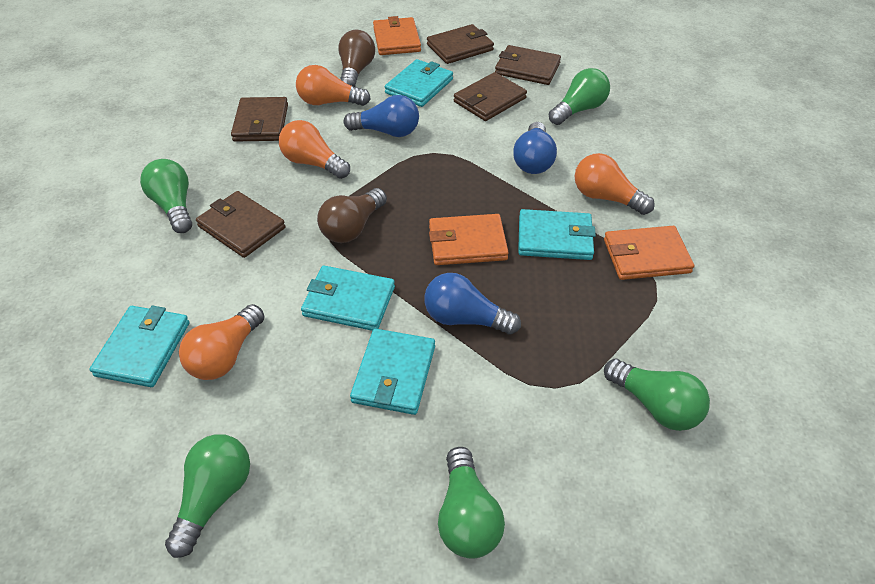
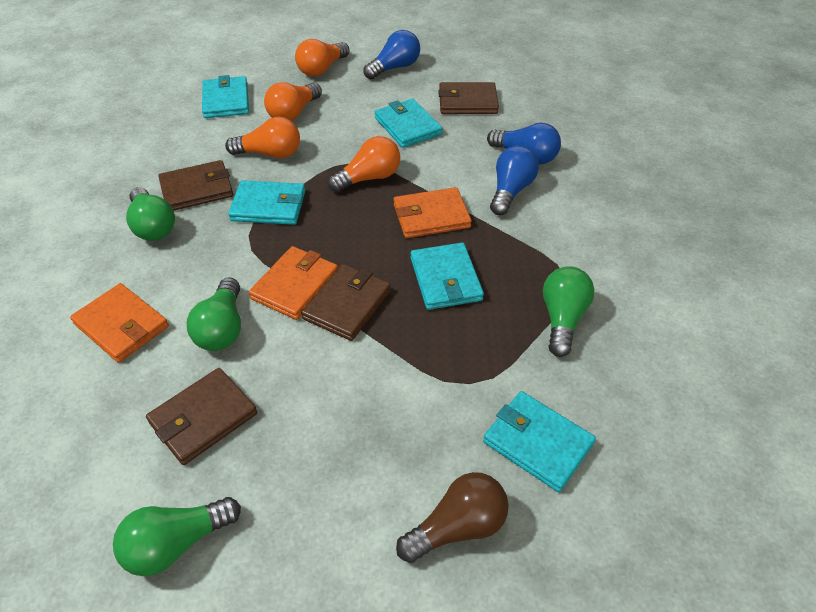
brown light bulb: [317,188,387,243] [338,30,375,87] = 2 -> [396,472,509,563] = 1
brown wallet: [196,191,286,258] [231,97,288,142] [427,24,494,64] [454,72,527,121] [495,45,561,85] = 5 -> [146,368,257,465] [158,160,233,211] [301,264,391,341] [438,82,499,114] = 4
green light bulb: [140,159,192,233] [165,434,250,558] [438,447,505,559] [549,68,610,125] [604,359,710,431] = 5 -> [113,497,241,576] [126,187,175,241] [186,277,241,351] [543,266,594,357] = 4

